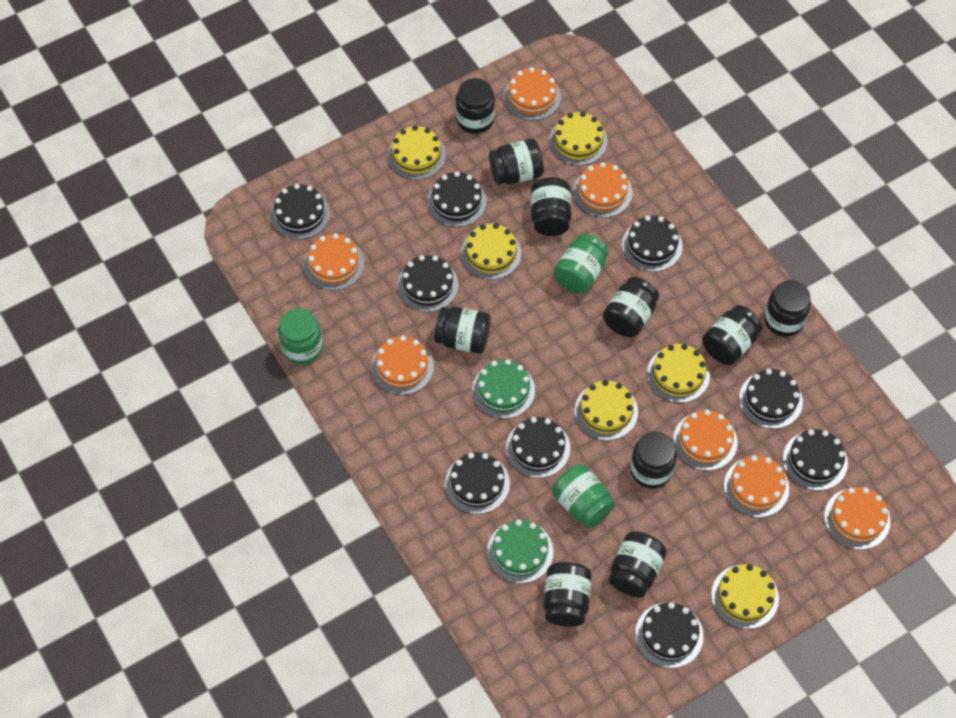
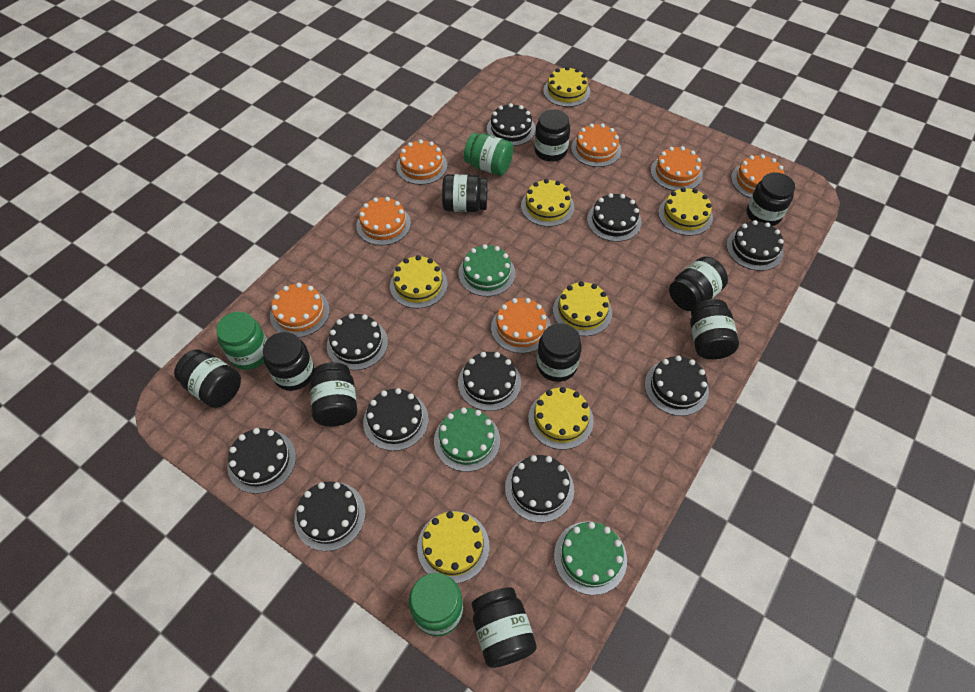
black cake: [270,184,330,240] [397,255,458,312] [427,171,487,227] [445,452,510,514] [506,417,570,478] [622,216,683,272] [635,602,703,668] [739,369,803,429] [783,429,848,491] = 9 -> [227,428,296,494] [294,481,366,551] [327,313,388,370] [363,388,429,451] [458,352,521,411] [487,103,536,146] [505,455,574,523] [587,193,642,242] [645,355,709,416] [726,220,784,271] = 10
green cake: [472,359,535,419] [487,519,554,583] = 2 -> [434,408,500,472] [458,244,515,297] [554,521,627,595] = 3
yellow cake: [387,125,446,180] [461,223,521,280] [549,112,608,166] [574,380,638,440] [647,344,710,403] [711,564,779,629] = 6 -> [390,255,448,309] [417,511,489,583] [521,179,574,227] [528,387,594,450] [543,66,590,107] [553,281,612,336] [658,187,713,236] = 7

